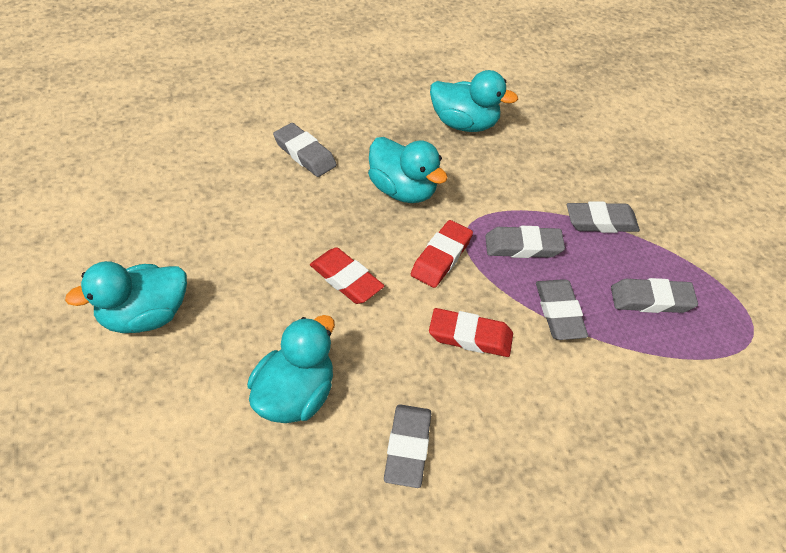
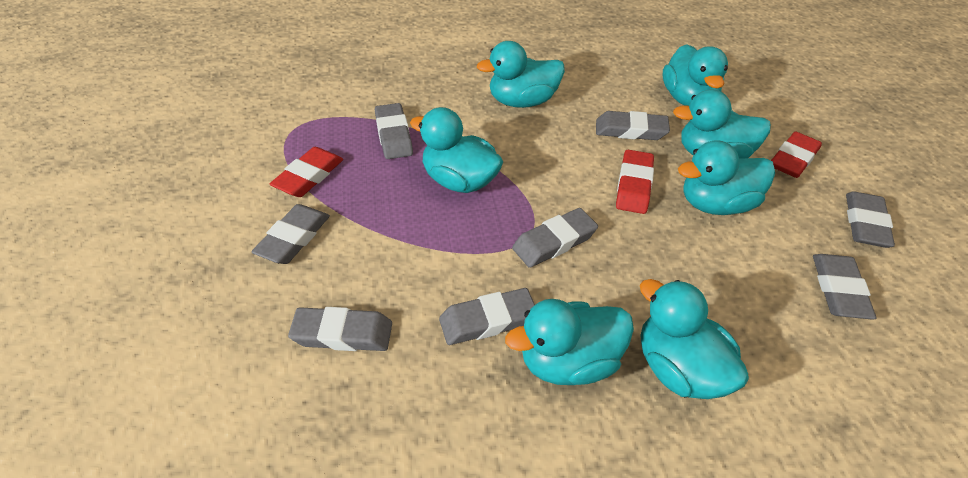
grey eraser: [273,123,337,177] [384,404,431,488] [485,226,565,258] [536,279,588,340] [567,201,640,233] [611,278,698,313] = 6 -> [251,204,330,264] [288,307,392,351] [375,103,413,159] [439,288,535,345] [512,208,598,268] [596,111,670,140] [813,254,876,320] [846,191,895,248] = 8
turquoise duck: [65,261,187,333] [247,315,335,423] [368,137,448,203] [430,70,518,132] = 4 -> [410,107,503,193] [477,41,565,108] [505,299,634,385] [640,279,749,399] [663,44,728,106] [673,89,771,158] [678,140,775,215] = 7

